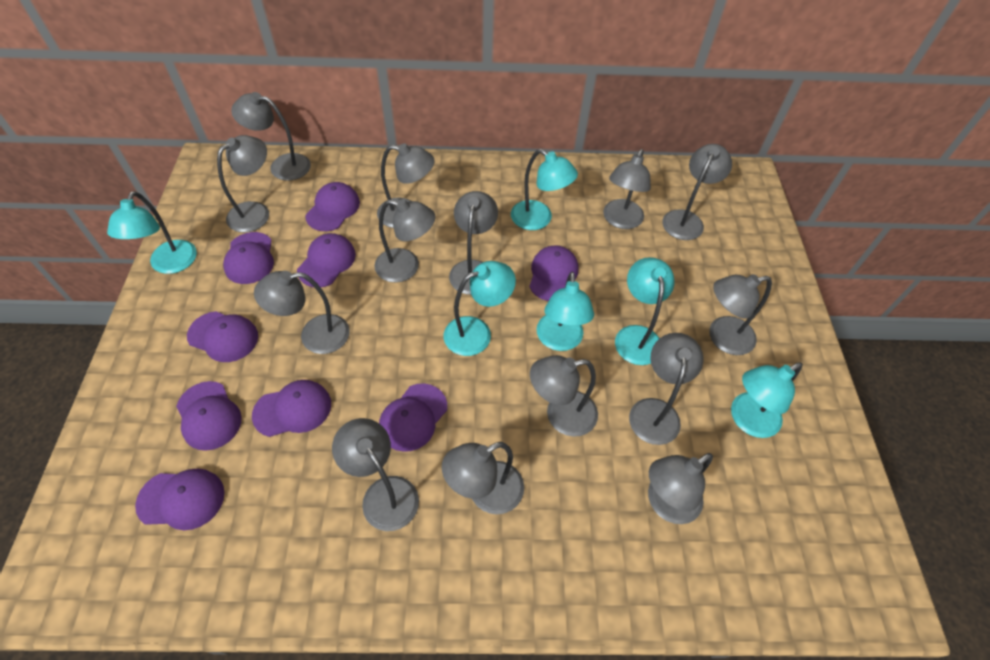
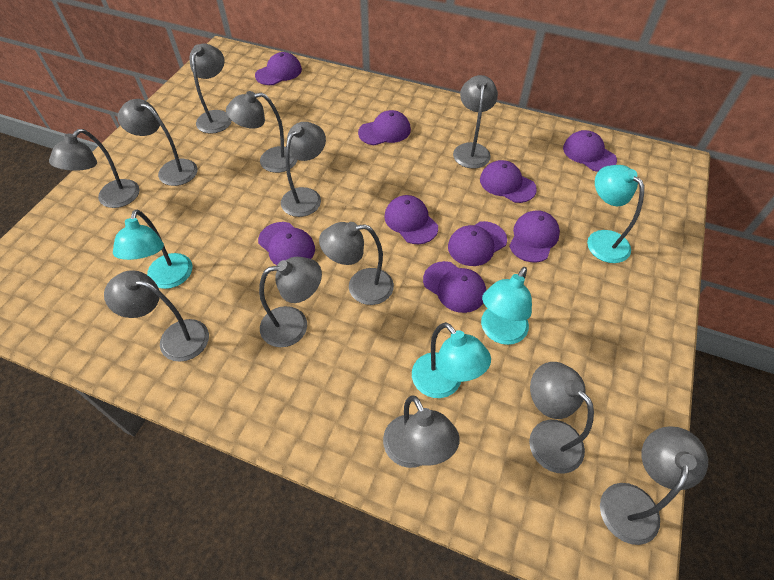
grey lamp: [217,135,269,232] [231,92,311,181] [254,271,350,354] [332,418,419,531] [374,199,435,283] [377,143,435,228] [442,442,524,514] [449,191,498,295] [530,355,598,437] [603,149,651,229] [629,333,704,445] [648,453,713,524] [662,144,732,240] [709,274,772,355] = 14 -> [49,129,140,208] [104,270,209,362] [117,99,197,186] [189,44,232,134] [226,91,297,173] [259,257,322,347] [281,122,326,217] [319,222,394,305] [383,396,460,468] [453,75,498,169] [529,362,594,474] [600,426,708,545] = 12
turquoise lamp: [107,191,197,274] [444,261,516,356] [511,149,578,230] [536,272,594,351] [615,257,675,365] [731,362,803,438] = 6 -> [113,210,193,289] [412,322,491,398] [481,267,532,345] [587,165,644,263] = 4

